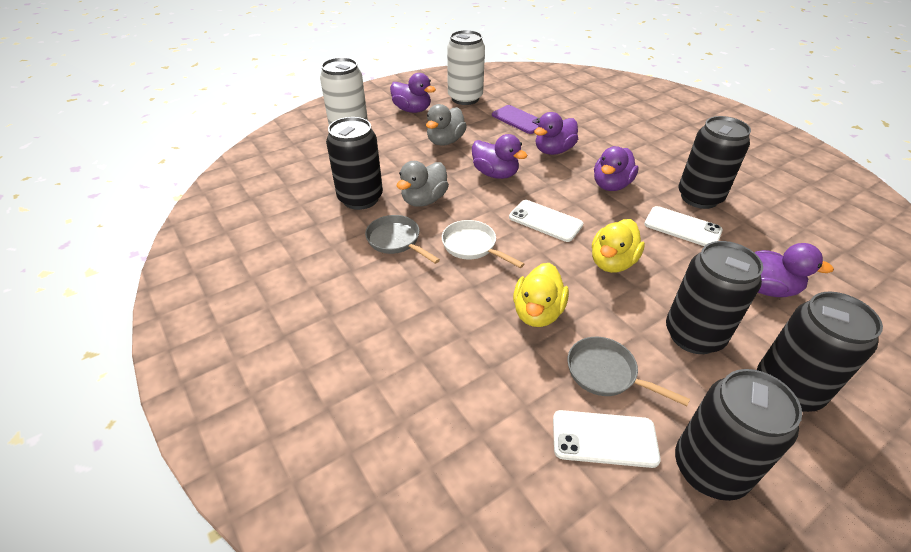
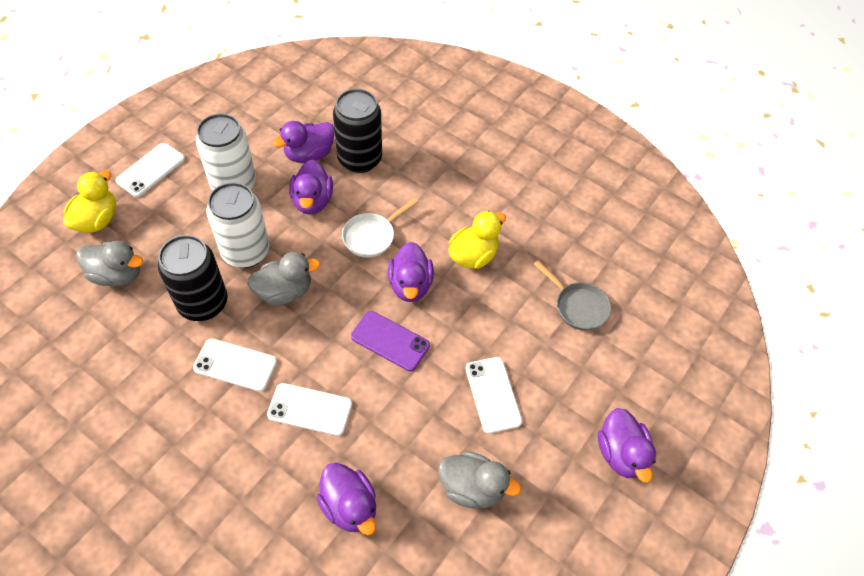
black can: [326,117,383,210] [666,241,763,354] [675,369,802,501] [678,116,751,209] [757,292,883,412] = 5 -> [158,235,228,321] [333,89,382,173] = 2
grey duck: [396,161,449,207] [426,104,467,146] = 2 -> [76,241,143,286] [247,252,320,305] [438,451,521,508] = 3
grey pan: [365,215,440,264] [568,337,690,406] = 2 -> [534,260,611,331] = 1
white phone: [509,200,583,242] [553,410,661,468] [644,206,723,246] = 3 -> [116,143,185,197] [193,339,277,391] [267,383,352,436] [466,357,522,434] = 4

